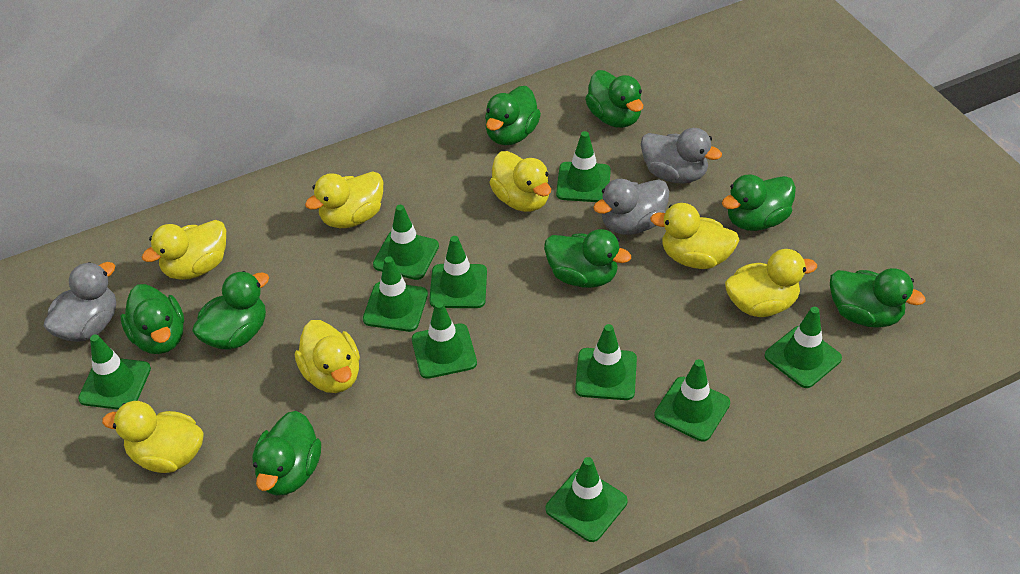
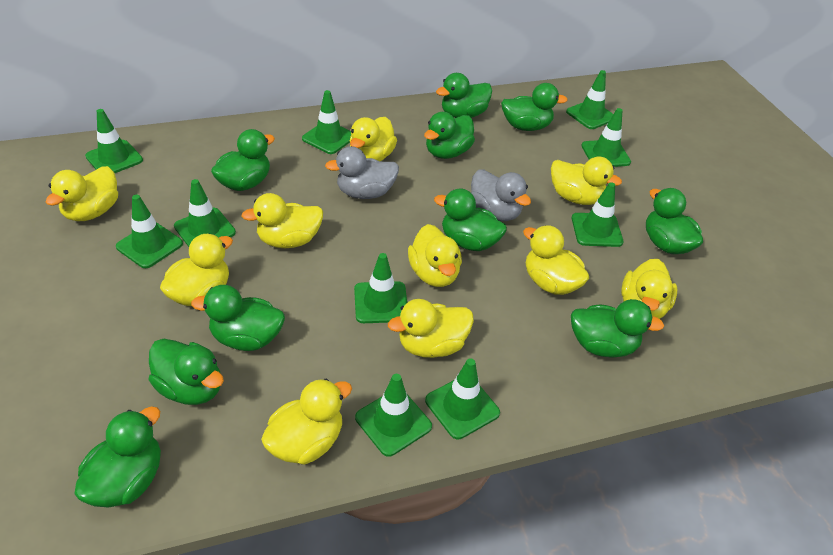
green duck: [121,284,184,354] [192,271,269,349] [252,411,321,495] [485,86,541,145] [544,229,631,288] [585,70,643,128] [722,174,796,231] [830,268,926,328] = 8 -> [74,407,161,507] [149,339,224,405] [191,285,285,351] [211,129,275,191] [424,112,475,159] [434,189,507,251] [436,73,492,118] [501,83,568,131] [571,299,664,358] [646,188,703,254] = 10
grey duck: [43,262,116,342] [593,179,669,235] [641,128,722,184] = 3 -> [325,146,399,199] [471,170,531,221] = 2
yellow duck: [102,401,204,473] [142,220,226,280] [295,320,360,393] [305,171,383,228] [489,151,551,212] [650,203,739,269] [725,249,817,317] = 7 -> [46,166,118,221] [160,234,233,306] [241,193,323,248] [261,379,352,465] [350,117,397,162] [388,299,474,358] [408,224,462,287] [523,225,589,295] [551,156,622,205] [621,259,677,319] = 10

